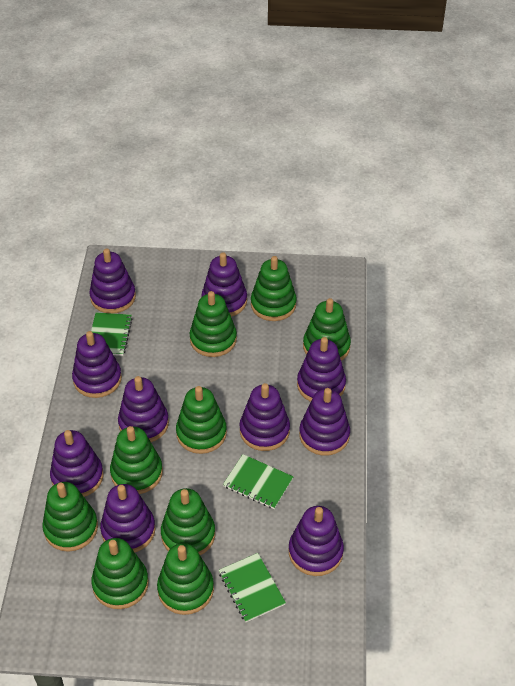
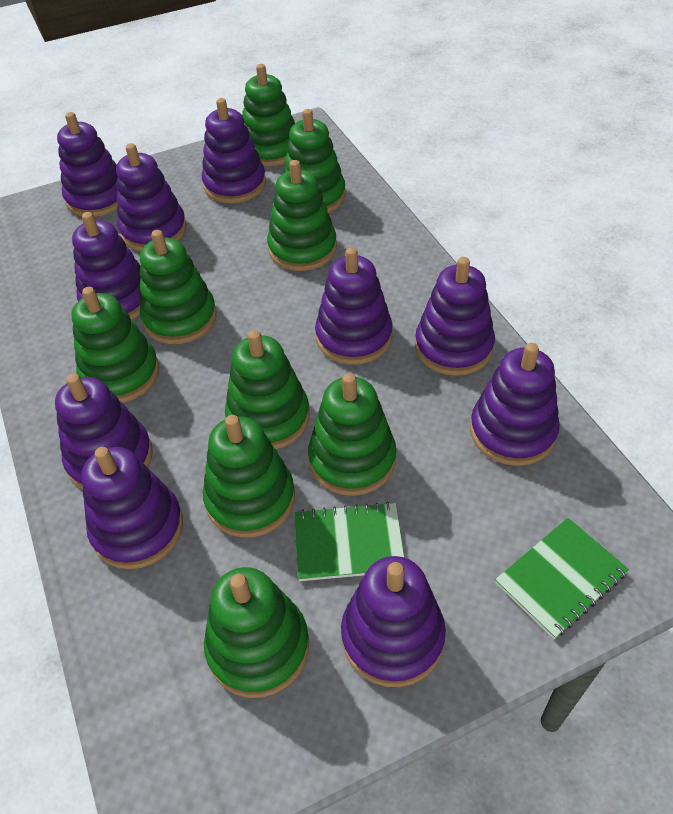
green notebook: [91,312,132,356] [219,553,286,622] [223,454,294,509] = 3 -> [294,502,404,581] [495,518,629,639] = 2

